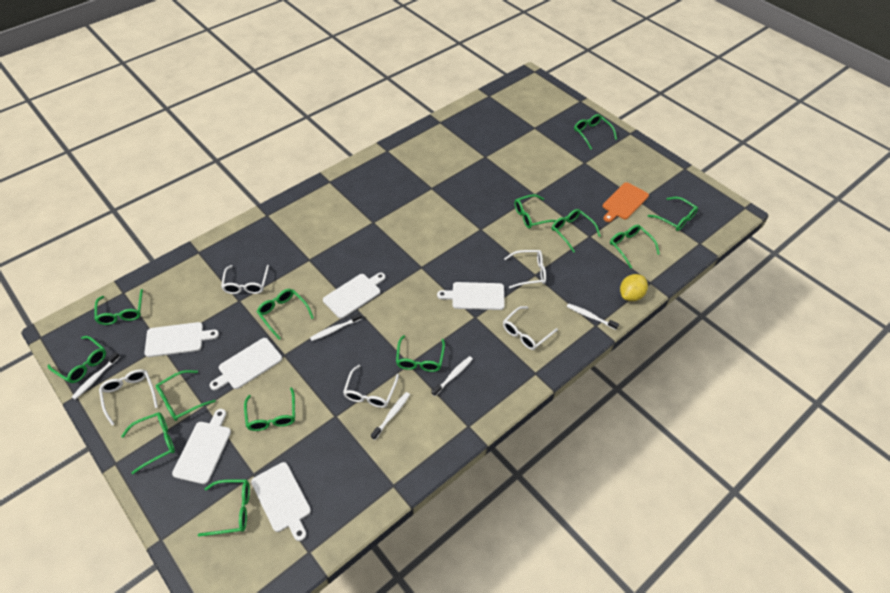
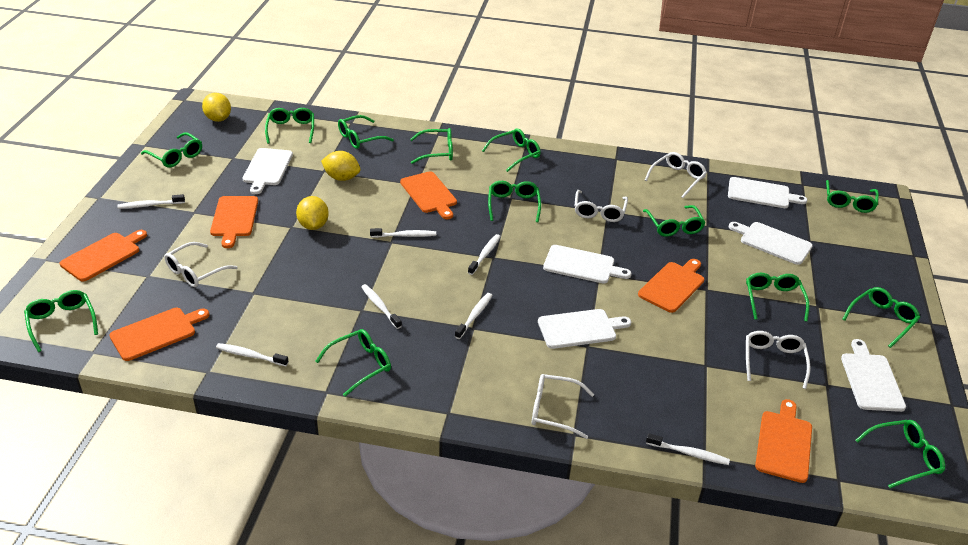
orange cutting board: [603,182,649,222] = 1 -> [60,230,147,282] [109,308,209,361] [210,196,258,248] [400,171,457,219] [638,259,705,313] [755,399,812,483] = 6
white toothbrush: [72,352,120,400] [310,313,362,341] [371,392,410,440] [431,356,473,396] [567,303,619,330] = 5 -> [117,194,185,209] [216,343,289,366] [361,284,402,329] [370,228,436,238] [455,293,492,339] [468,234,501,275] [646,433,730,465] = 7
yellow lemon: [620,274,648,301] = 1 -> [202,93,231,122] [296,196,329,230] [321,151,361,181] = 3

